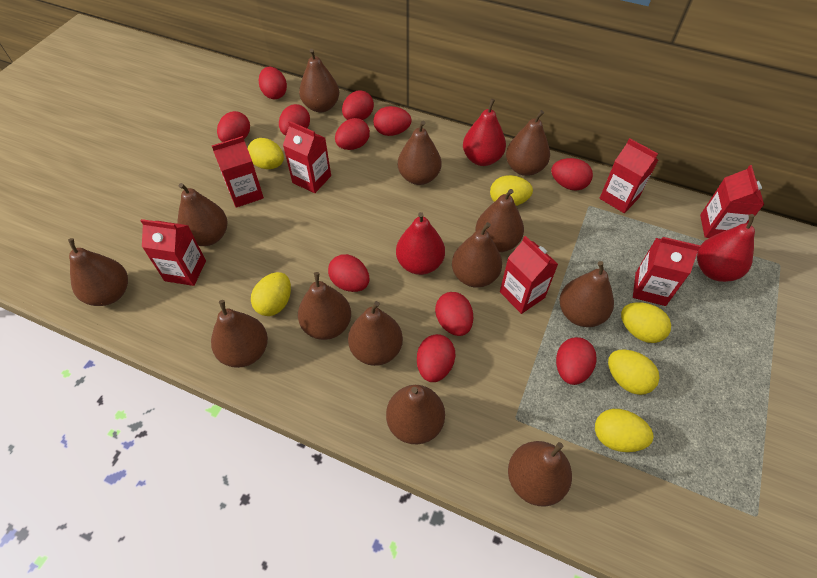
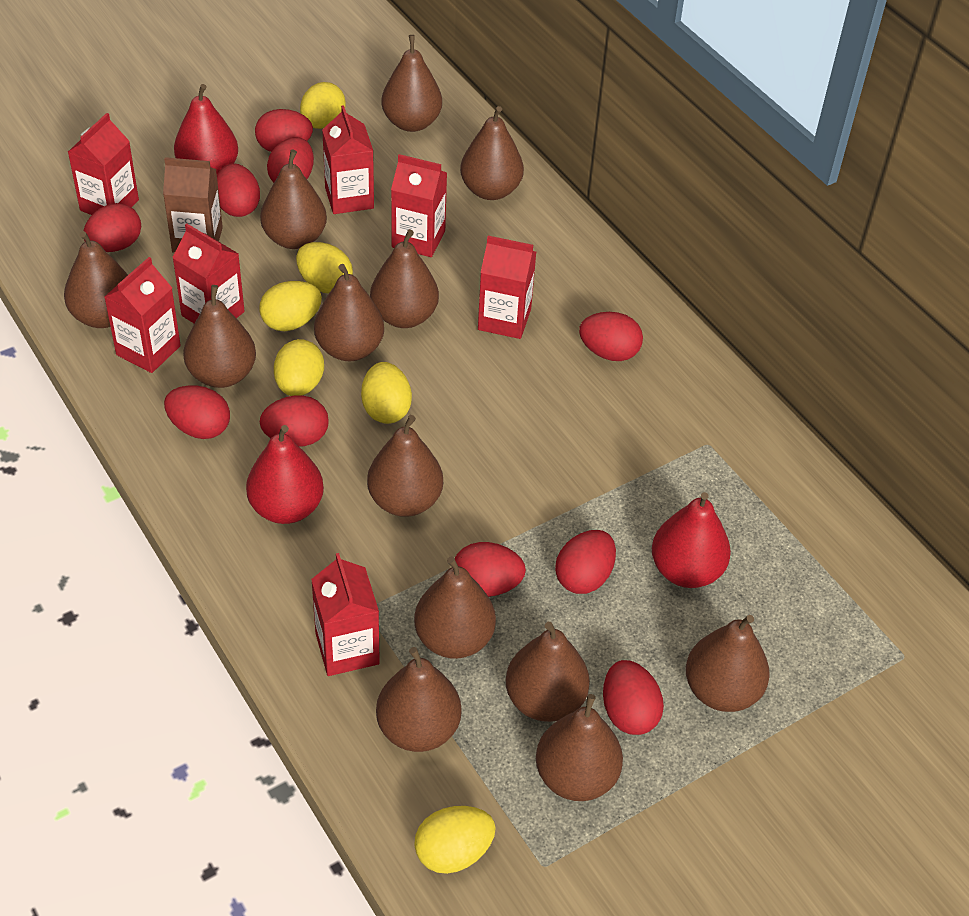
brown carton: none = 0 -> [163,157,223,253] = 1
red egg: [217,111,250,142] [259,67,287,99] [279,104,310,136] [328,254,369,292] [335,118,370,150] [342,91,374,120] [374,106,412,136] [417,334,455,382] [435,292,473,336] [551,158,593,191] [556,337,597,385] = 11 -> [84,203,141,252] [164,385,230,439] [217,163,260,217] [255,109,313,152] [260,395,329,447] [267,137,314,183] [455,542,526,597] [555,530,616,594] [579,312,643,361] [603,660,664,735] = 10

